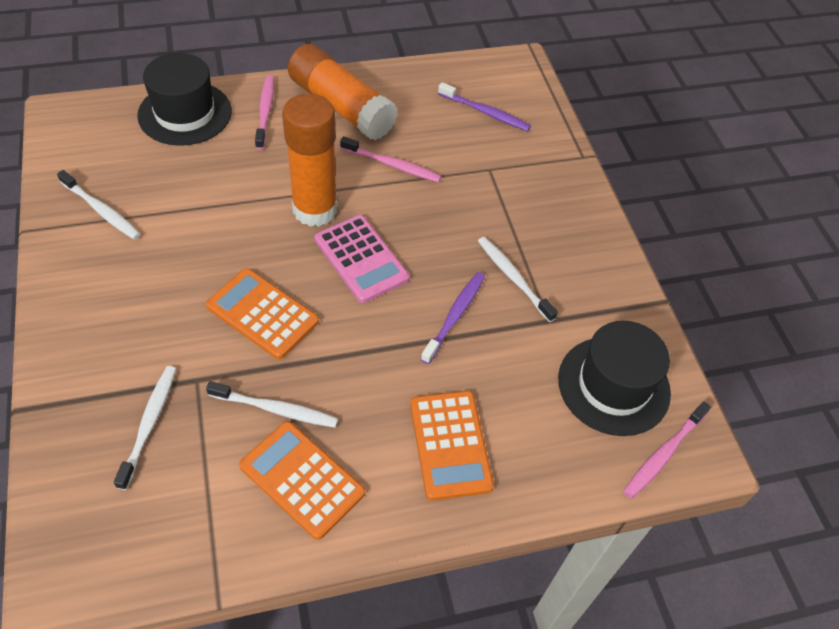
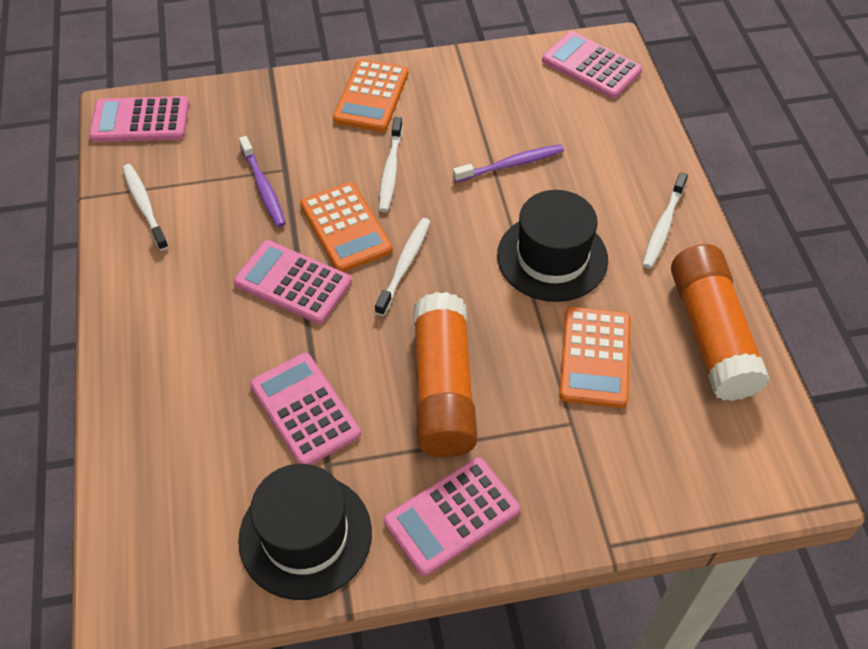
pink calculator: [314,215,410,303] = 1 -> [89,96,189,142] [233,240,352,324] [250,353,361,465] [384,457,520,576] [542,31,642,98] = 5
pink toothbrush: [255,75,274,150] [340,136,442,183] [623,401,711,499] = 3 -> none = 0

